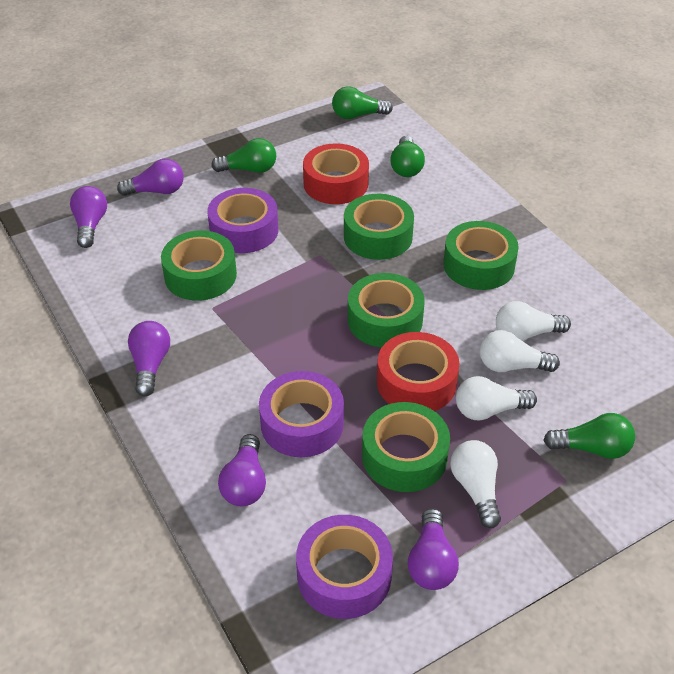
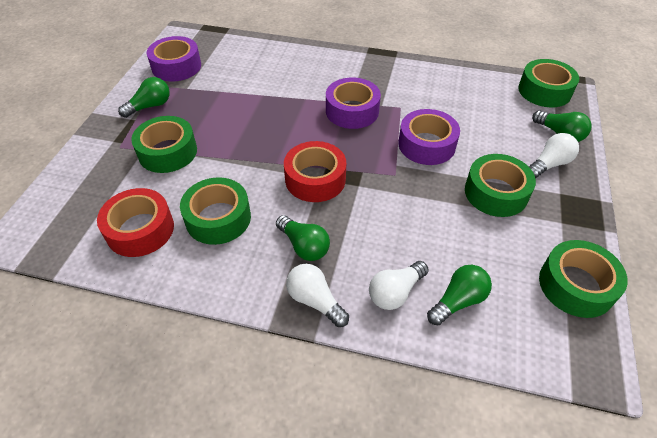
purple light bulb: [70,186,107,248] [117,159,184,196] [128,321,170,396] [218,434,266,506] [408,508,459,590] = 5 -> none = 0
white light bulb: [450,440,501,528] [456,376,537,421] [480,330,560,372] [496,301,571,341] = 4 -> [286,264,349,327] [369,261,429,310] [529,133,579,178] = 3

